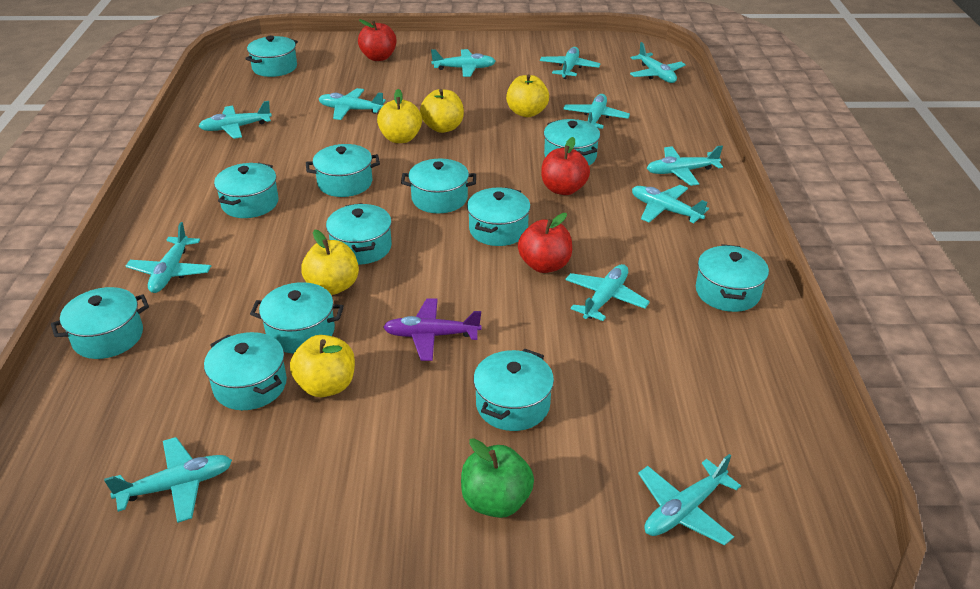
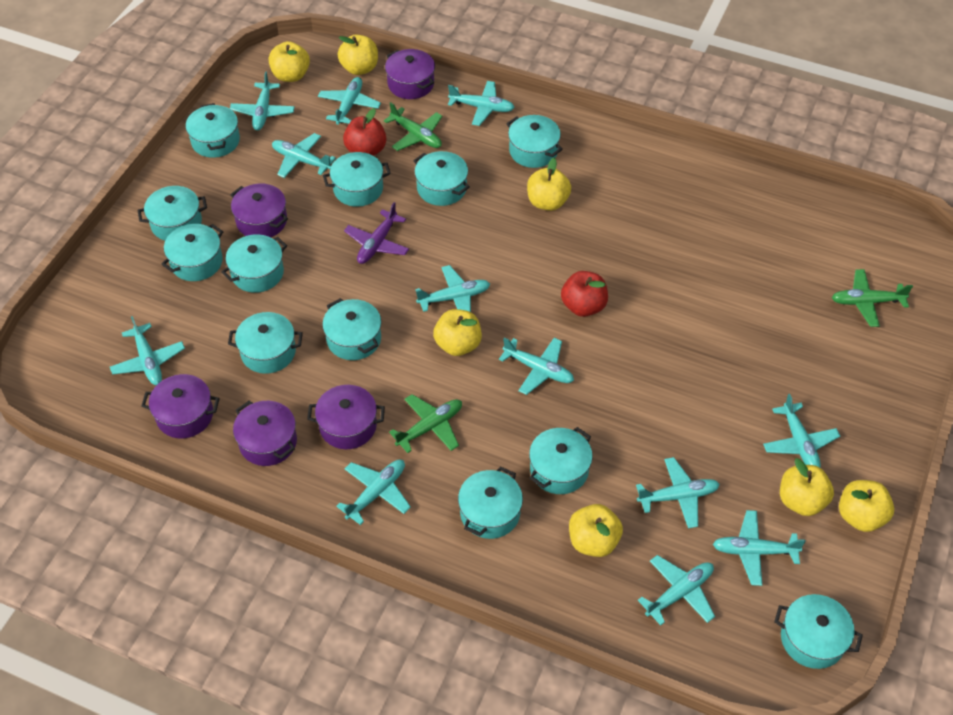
green apple: [461,438,534,518] = 1 -> none = 0
green plane: none = 0 -> [384,102,442,151] [389,394,462,453] [832,269,913,327] = 3
purple pot: none = 0 -> [141,374,220,438] [230,184,288,237] [233,401,297,466] [307,385,385,449] [385,49,435,99] = 5
red apple: [358,19,397,61] [518,213,572,273] [541,137,590,195] = 3 -> [343,108,386,156] [561,271,608,317] = 2
yellow apple: [290,335,355,397] [301,229,359,295] [377,89,422,143] [420,89,464,133] [506,74,549,117] = 5 -> [269,41,310,82] [338,35,378,75] [433,309,482,356] [527,158,571,211] [569,504,623,557] [780,458,834,516] [839,480,894,532] = 7

